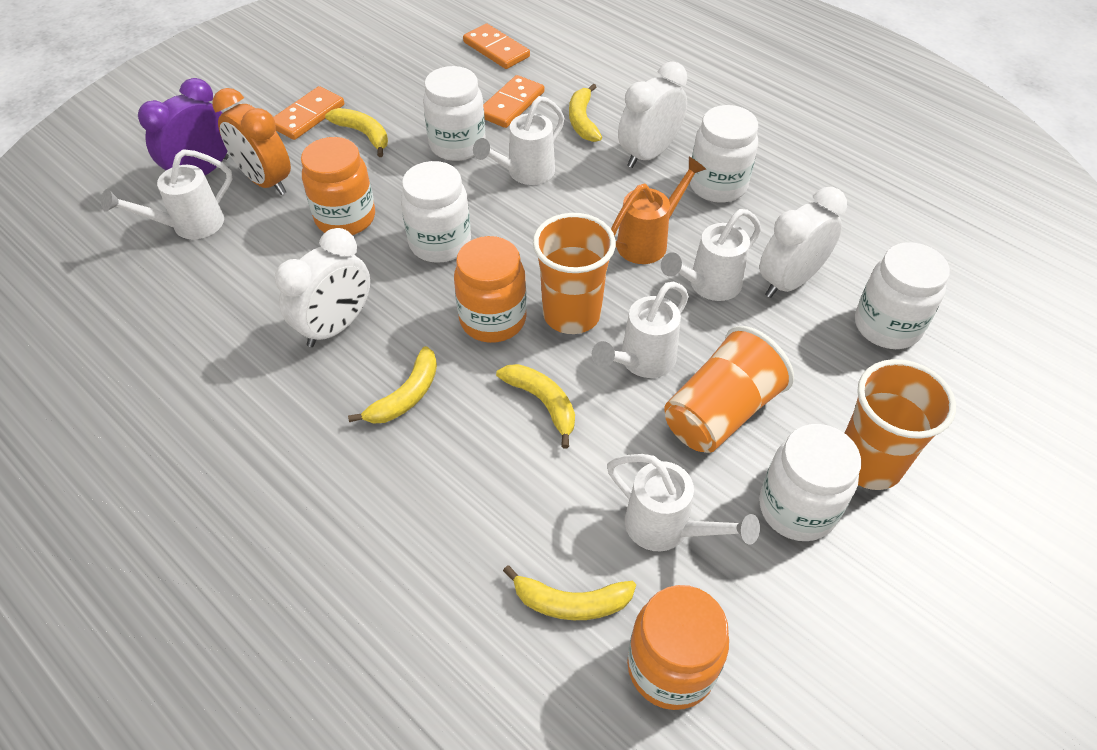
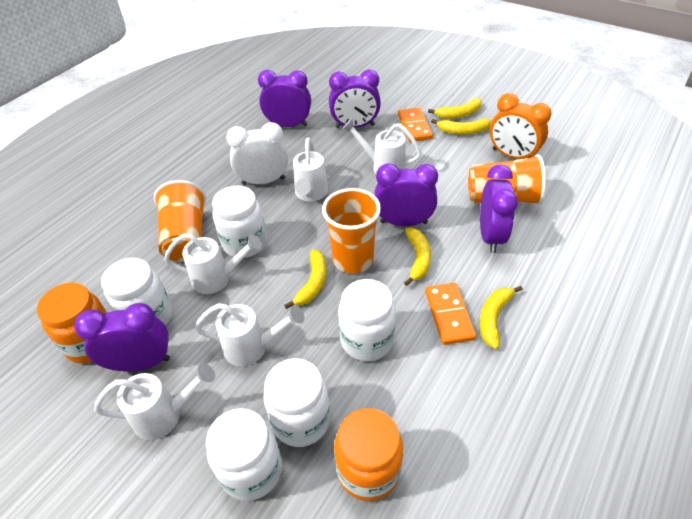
orange domino: [273,86,344,140] [463,24,530,69] [483,75,544,128] = 3 -> [398,108,433,142] [425,283,476,345] = 2
orange jar: [301,137,375,235] [454,236,527,343] [627,585,729,710] = 3 -> [37,283,107,363] [334,408,403,501] = 2
orange watering can: [611,157,706,264] = 1 -> none = 0
purple clock: [138,78,229,175] = 1 -> [74,303,170,371] [258,70,311,127] [329,69,381,128] [374,163,438,226] [480,164,518,253] = 5
white clock: [275,228,370,347] [618,61,687,168] [759,187,847,298] = 3 -> [226,122,288,185] = 1

